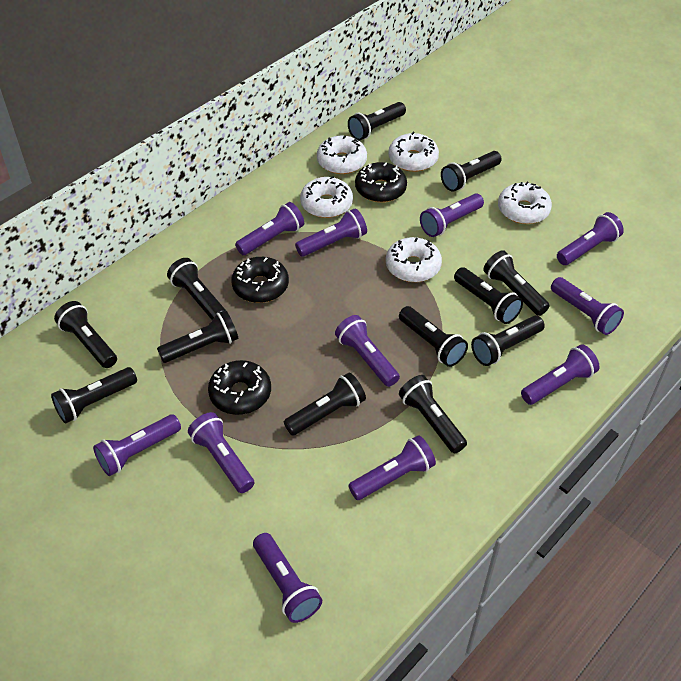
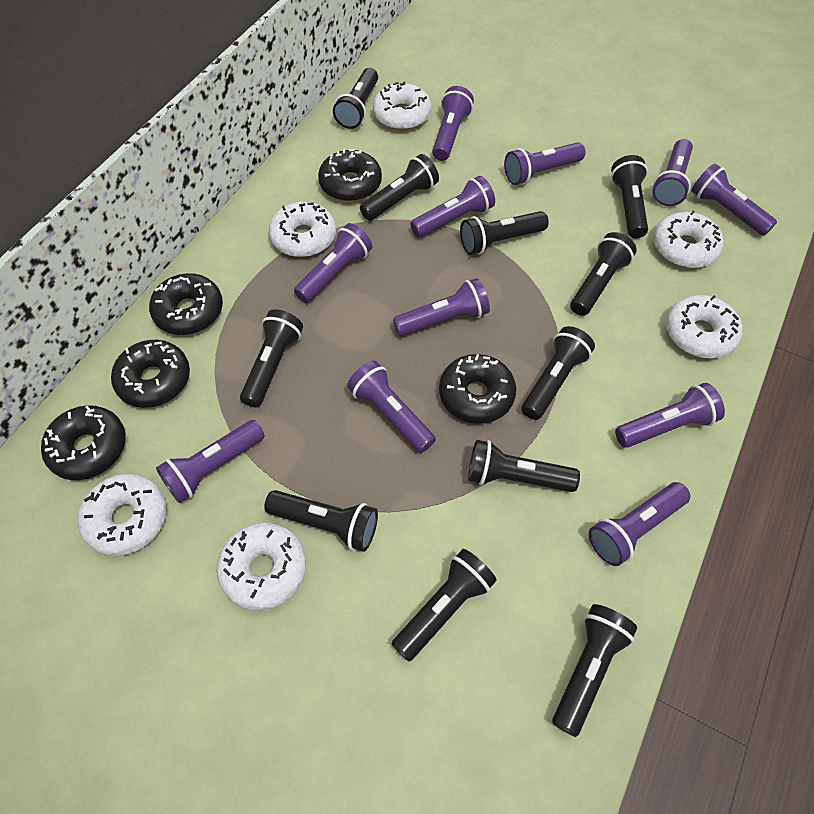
black donut: [208,360,271,415] [231,257,289,303] [355,162,407,203] = 3 -> [41,405,126,480] [111,340,190,408] [149,273,223,335] [318,149,382,201] [439,354,516,424] = 5
black flashlight: [51,367,137,423] [54,301,117,368] [157,311,238,363] [167,258,226,320] [284,373,366,436] [348,102,406,140] [399,306,468,367] [399,375,467,453] [441,151,502,192] [454,267,523,324] [471,316,545,366] [483,250,550,316] = 12 -> [240,309,303,408] [264,490,378,552] [333,68,378,129] [360,154,439,221] [391,549,497,662] [460,211,549,255] [468,440,580,492] [521,326,595,420] [552,604,637,737] [570,232,637,316] [611,155,648,238] = 11
white donut: [300,176,353,218] [317,135,367,174] [386,237,442,282] [388,132,439,172] [498,182,552,224] = 5 -> [78,474,166,556] [217,523,306,610] [269,202,336,257] [373,82,432,130] [653,211,724,268] [666,295,743,358] = 6

